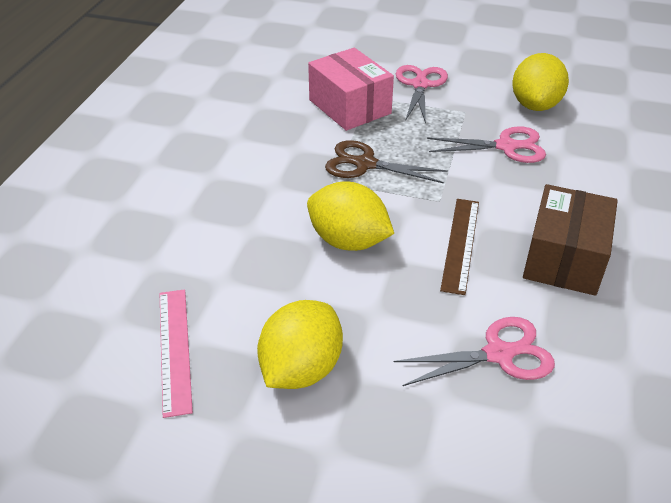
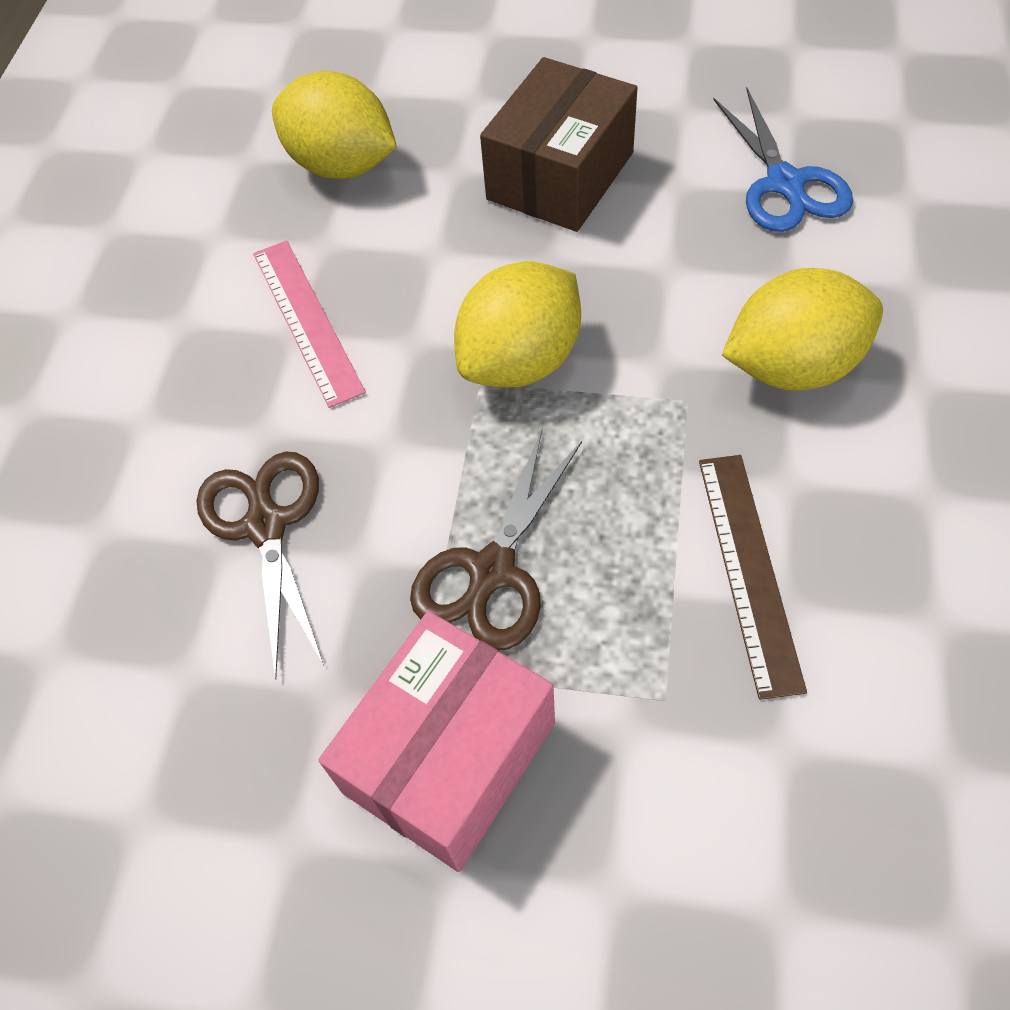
blue scissors: none = 0 -> [713,88,853,232] = 1
brown scissors: [325,140,448,183] = 1 -> [196,452,324,679] [410,430,582,650] = 2
pink scissors: [393,317,555,386] [396,65,448,124] [427,126,546,163] = 3 -> none = 0

